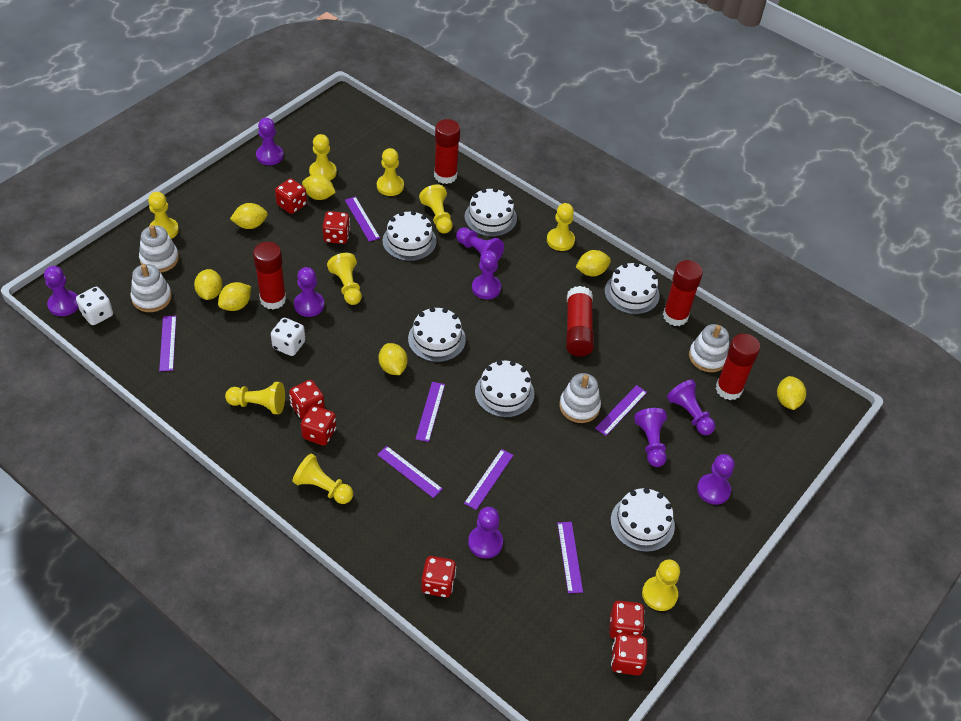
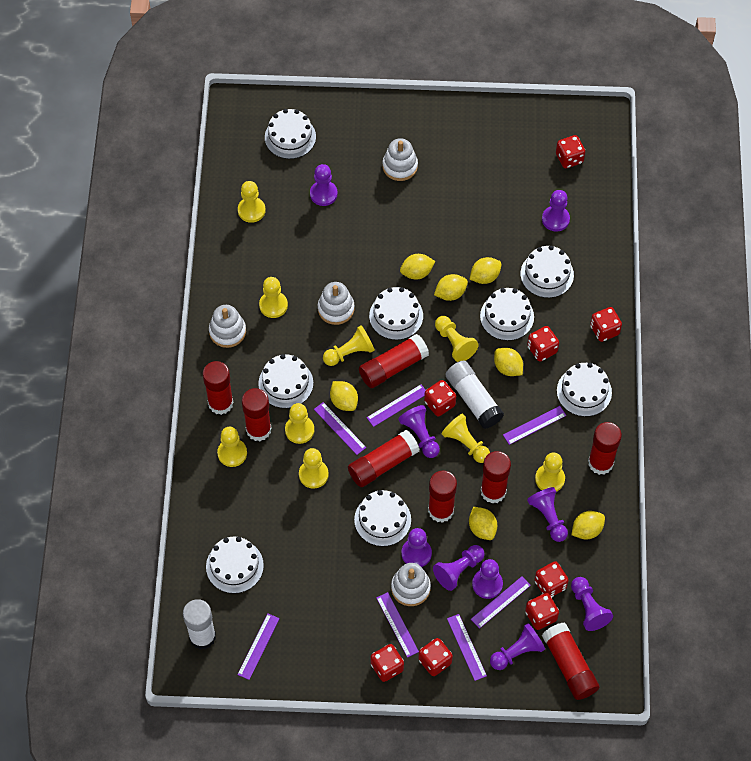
red dice: [275,179,307,214] [289,380,325,420] [301,405,336,446] [322,211,350,244] [421,556,456,597] [609,601,645,639] [611,633,647,675] = 7 -> [371,644,404,682] [418,638,453,676] [424,380,456,416] [525,593,559,630] [527,326,559,362] [534,561,569,597] [556,135,585,168] [590,307,622,342] = 8
red glue stick: [253,242,286,310] [434,119,460,184] [566,286,594,356] [663,260,703,326] [716,333,760,400] = 5 -> [203,361,234,415] [242,388,272,441] [348,430,420,487] [359,334,429,388] [428,470,457,523] [481,451,511,504] [542,623,600,700] [588,422,622,475] = 8
white cake: [382,211,436,261] [408,307,466,362] [465,188,517,237] [475,360,534,418] [605,262,659,314] [611,488,675,552] = 6 -> [206,536,264,593] [258,354,313,408] [265,109,316,159] [354,490,411,546] [369,287,423,340] [480,288,534,341] [520,245,574,298] [557,363,612,417] = 8
white dice: [76,287,113,325] [271,318,305,356] = 2 -> none = 0
white glue stick: none = 0 -> [183,599,216,650] [446,361,504,429] = 2

